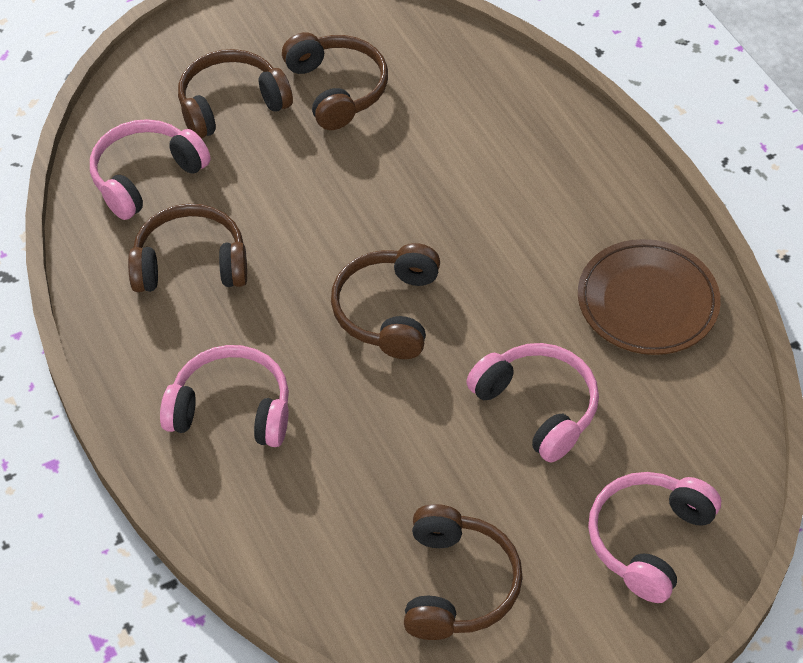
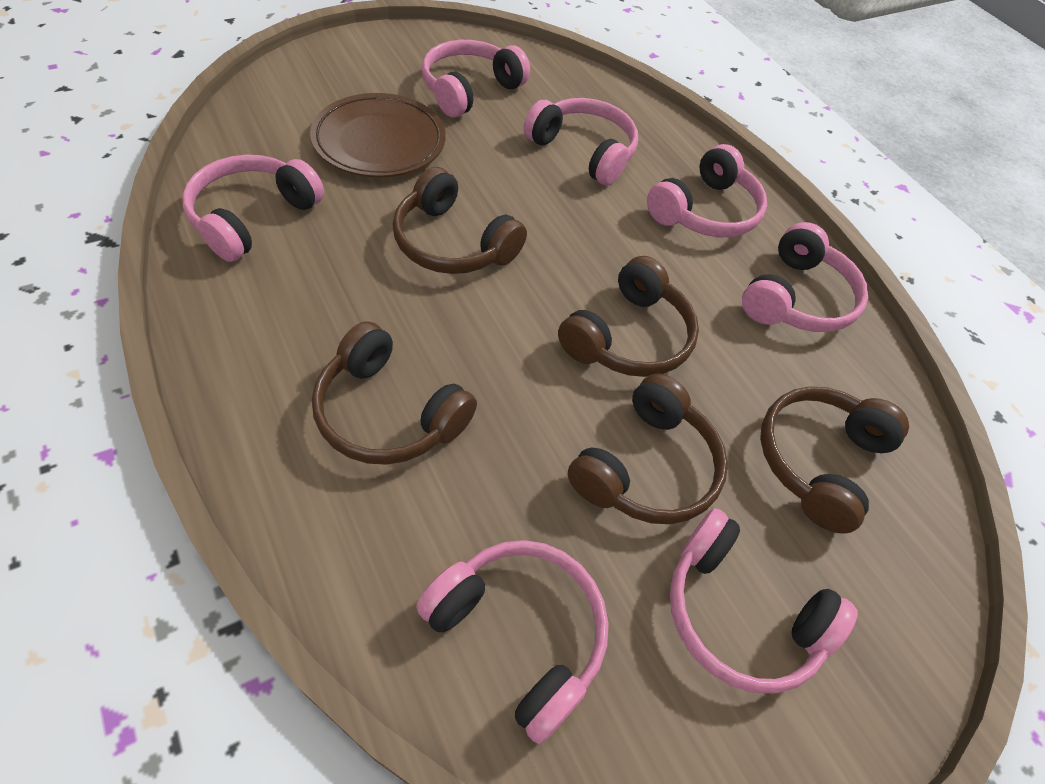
pink headphones: [90,119,211,220] [160,345,289,447] [466,343,599,463] [588,472,721,603] = 4 -> [182,155,324,262] [416,540,609,744] [422,40,530,118] [524,98,638,186] [647,144,767,237] [670,508,858,693] [742,222,868,332] = 7

